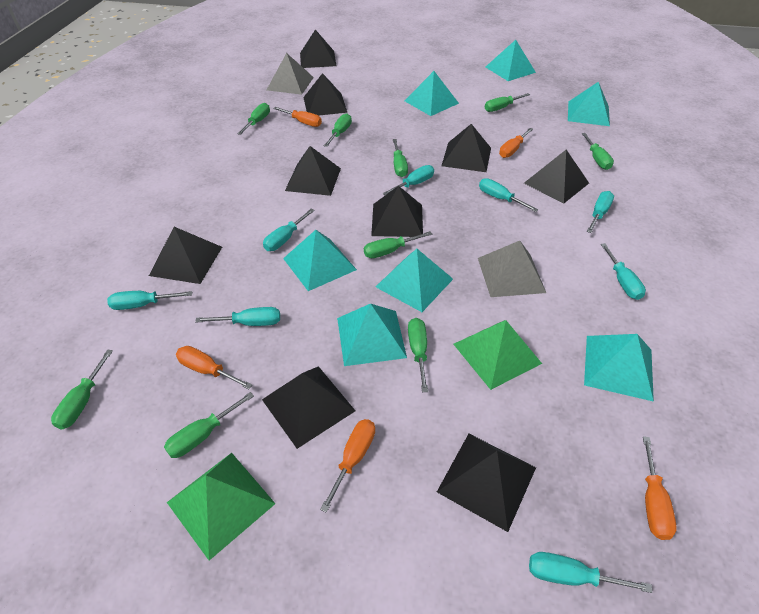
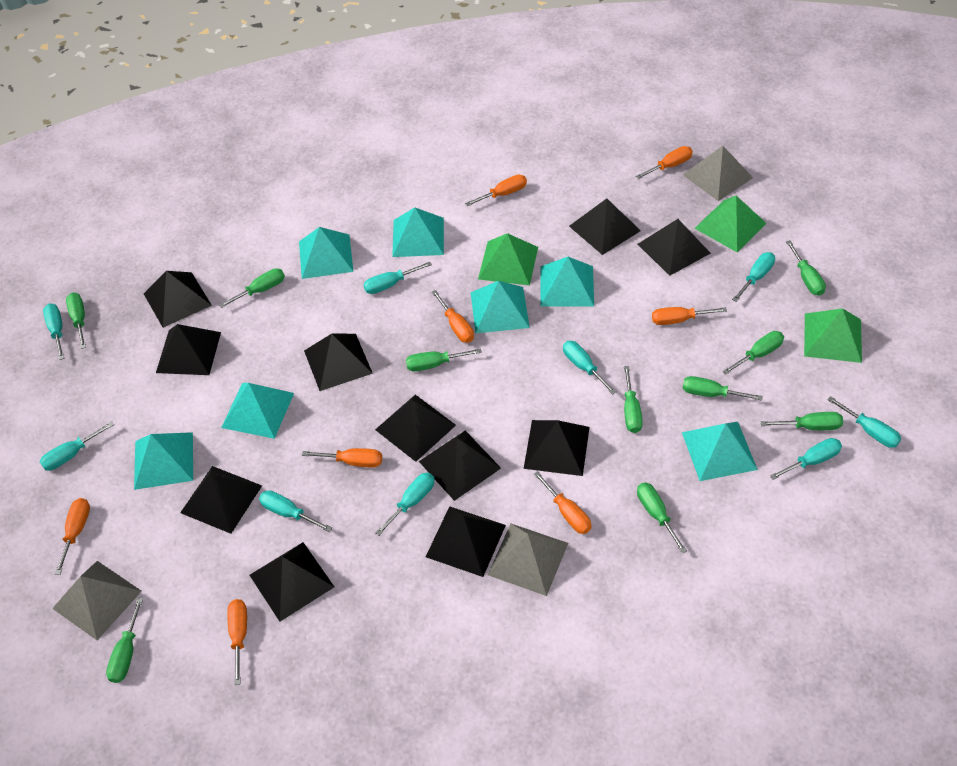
black pyramid: [149,227,222,284] [262,366,355,449] [285,146,341,196] [300,29,336,68] [303,73,348,116] [371,186,423,237] [437,434,536,532] [441,124,491,172] [524,150,589,203] = 9 -> [144,271,212,328] [156,324,221,375] [180,466,262,534] [250,542,334,621] [304,334,373,391] [375,395,456,462] [419,431,501,501] [426,506,506,577] [524,420,590,476] [569,198,641,255] [638,219,711,276] = 11
green pyramid: [167,453,276,561] [453,320,542,390] = 2 -> [478,233,538,286] [694,196,766,252] [804,308,862,363] = 3
green screwdriver: [51,350,113,429] [164,392,254,458] [237,103,270,135] [324,113,352,147] [364,231,432,258] [393,139,408,177] [408,318,428,392] [485,93,530,112] [582,133,614,170] = 9 -> [66,293,86,349] [106,598,143,683] [219,268,285,308] [406,348,482,371] [624,366,643,433] [637,483,687,554] [683,376,763,401] [723,331,784,374] [761,412,843,430] [786,240,826,296] = 10
grey pyramid: [267,53,314,95] [478,241,546,297] = 2 -> [52,561,142,640] [488,524,568,596] [683,146,753,201] = 3
orange screwdriver: [176,346,252,389] [273,107,322,127] [320,419,375,513] [499,128,533,158] [643,436,677,540] = 5 -> [55,498,90,575] [227,599,247,685] [302,448,382,467] [432,290,474,343] [465,175,527,206] [534,471,591,534] [636,146,693,179] [652,307,727,325] = 8
turquoise screwdriver: [107,291,192,310] [195,307,280,326] [263,209,315,251] [383,165,434,195] [479,178,539,212] [529,552,653,593] [587,191,614,233] [601,243,646,300] = 8 -> [40,421,114,471] [43,304,64,360] [259,490,332,532] [363,262,432,294] [375,473,435,536] [563,341,617,394] [732,252,775,302] [770,438,842,480] [827,396,901,448] = 9

